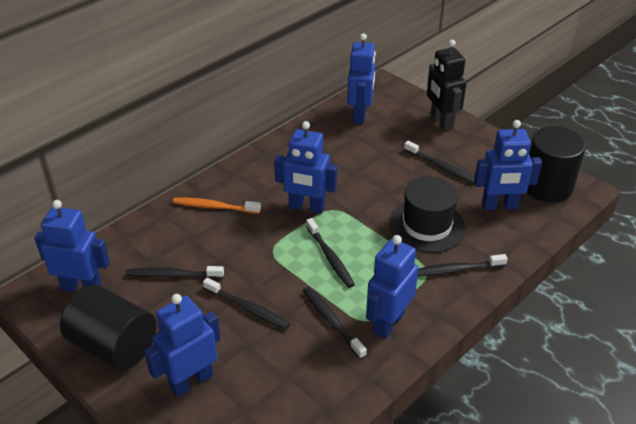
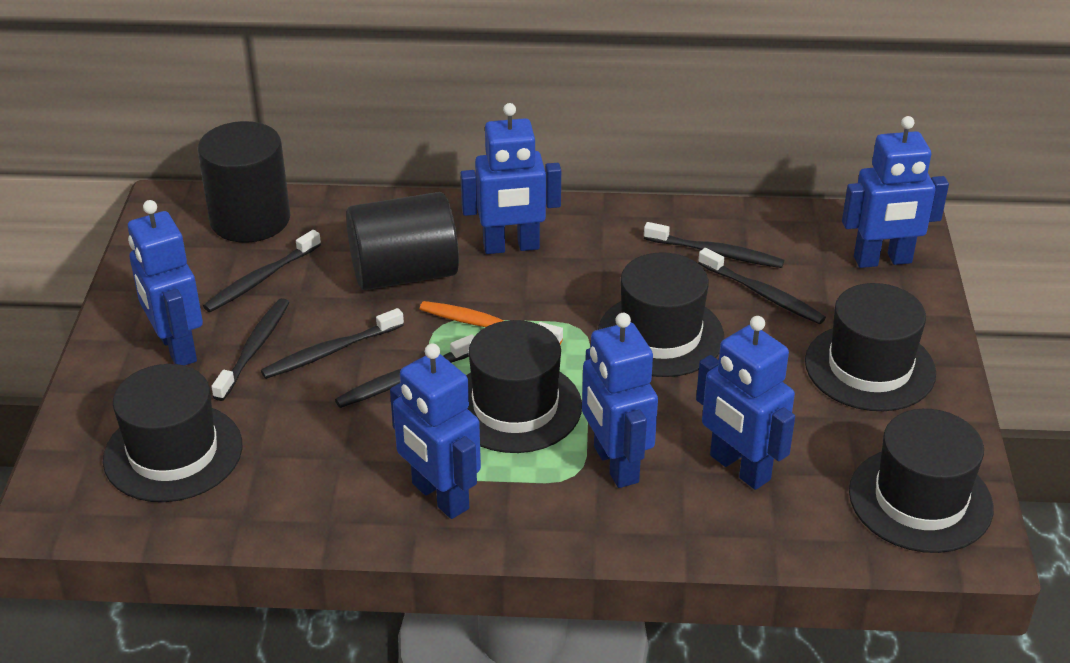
black hat: [389,176,466,253] = 1 -> [103,364,242,502] [466,320,582,453] [598,252,724,377] [805,283,936,411] [849,409,994,553] = 5
black robot: [427,40,466,131] = 1 -> none = 0

